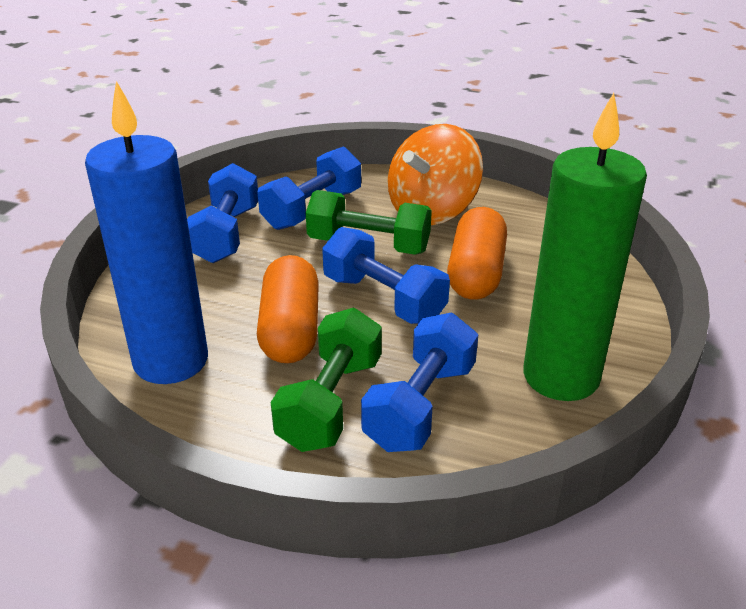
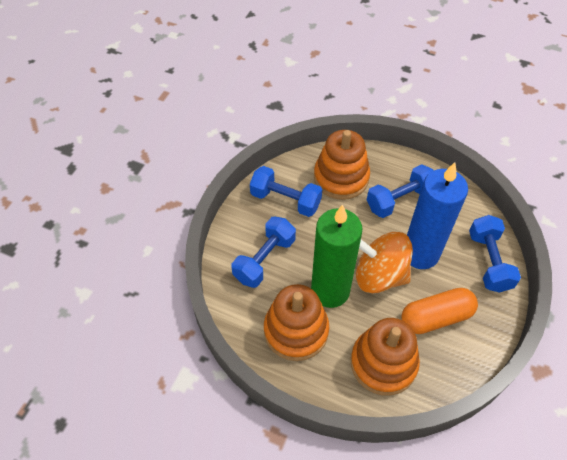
green dumbbell: [271,308,382,452] [306,190,432,255] = 2 -> none = 0
orange capsule: [257,255,319,363] [447,207,507,300] = 2 -> [402,288,478,334] = 1
orange stacking toy: none = 0 -> [264,284,329,361] [314,130,370,200] [351,318,420,396] = 3

